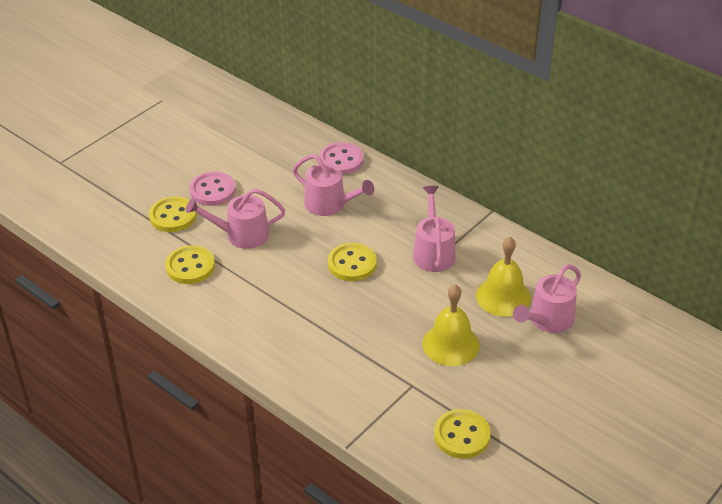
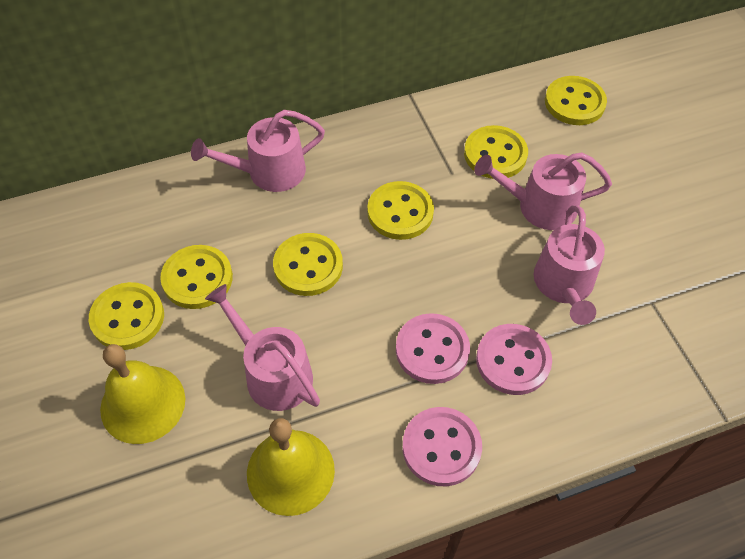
pink button: [189,172,236,206] [319,142,364,175] = 2 -> [396,313,470,384] [402,407,482,487] [476,324,552,395] = 3
yellow button: [149,196,197,232] [165,245,215,284] [328,243,377,281] [434,409,491,459] = 4 -> [89,282,164,350] [160,245,233,309] [273,233,343,296] [367,181,434,240] [464,125,528,179] [545,76,607,125] = 6

